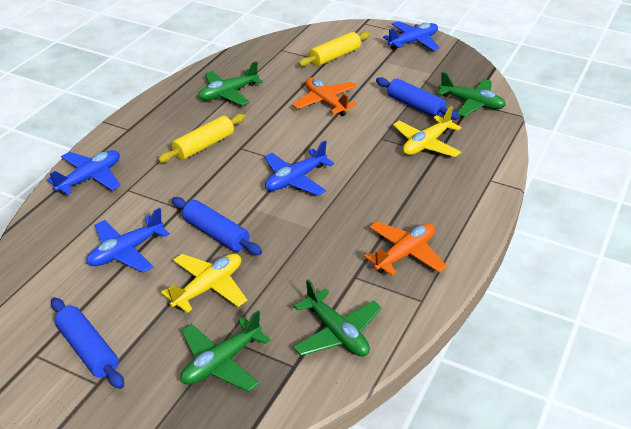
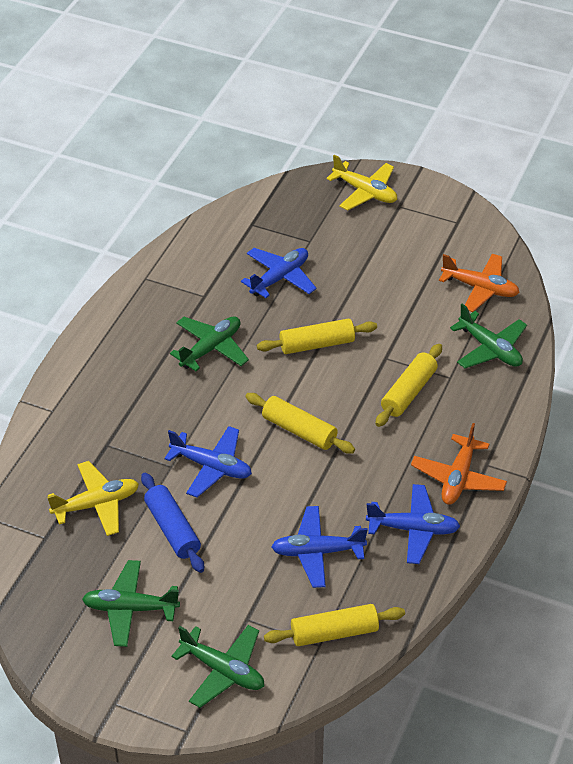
blue rolling pin: [51,298,124,389] [172,197,262,255] [376,77,460,120] = 3 -> [141,473,204,573] = 1
yellow rolling pin: [158,114,245,163] [298,32,370,67] = 2 -> [245,393,355,454] [257,318,377,354] [264,604,405,646] [375,344,442,427] = 4

